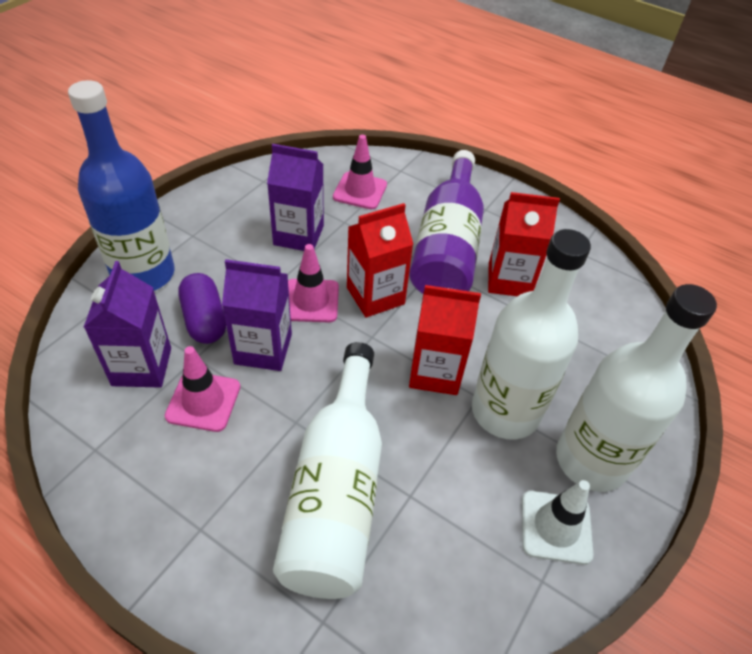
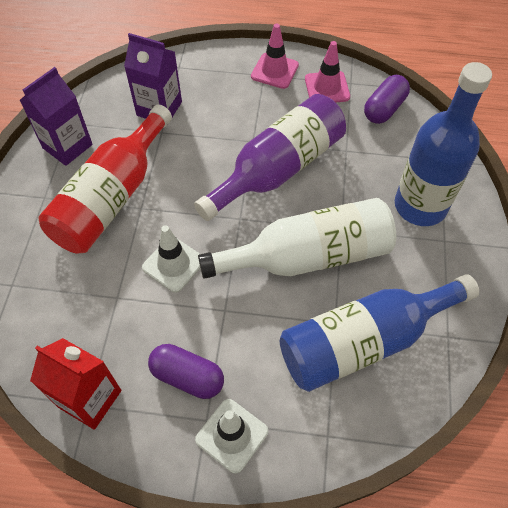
blue bottle: [68,80,175,291] = 1 -> [280,274,479,392] [395,62,492,226] = 2
pink traffic cone: [165,346,240,432] [288,244,339,322] [333,135,387,209] = 3 -> [251,24,299,89] [305,41,350,103] = 2
purple capsule: [178,273,226,344] = 1 -> [148,344,224,399] [364,75,410,124] = 2
purple carton: [84,261,171,388] [222,259,292,371] [267,144,324,251] = 3 -> [20,67,93,166] [124,33,182,124] = 2
red bottle: none = 0 -> [39,104,172,253] = 1
red carton: [347,203,413,317] [409,285,481,395] [488,192,560,296] = 3 -> [30,338,121,430] = 1
white bottle: [273,342,382,599] [472,229,591,440] [556,284,717,492] = 3 -> [198,198,396,279] = 1
white traffic cone: [522,480,594,565] = 1 -> [142,225,201,293] [195,399,268,474] = 2

